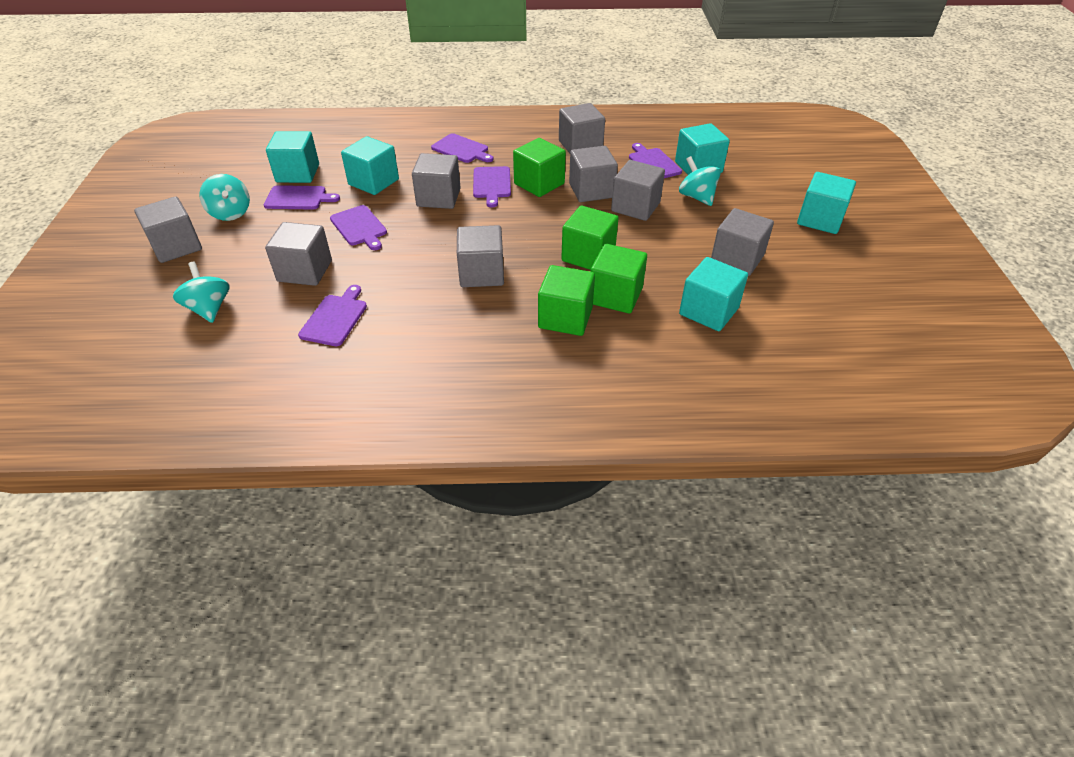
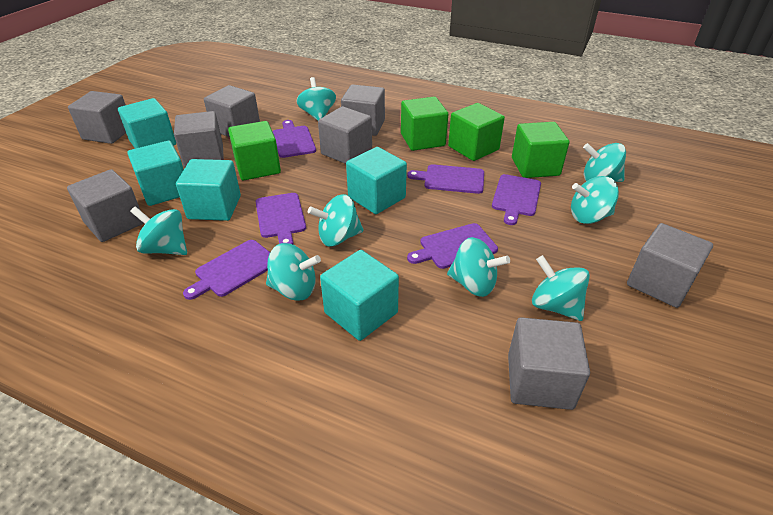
turquoise spinning top: [173,262,229,323] [199,174,250,221] [679,156,721,206] = 3 -> [130,206,187,255] [266,243,321,301] [296,77,336,121] [308,194,364,247] [447,237,510,297] [532,255,590,321] [571,176,619,224] [583,143,626,182] = 8

